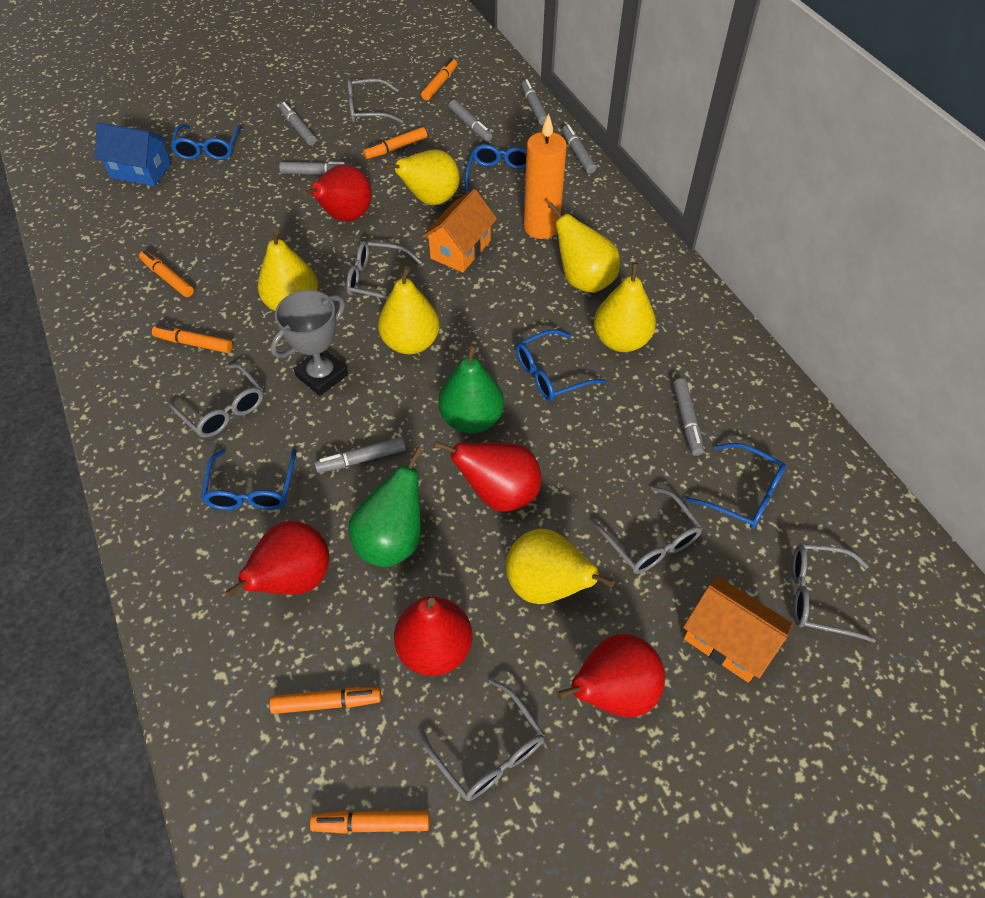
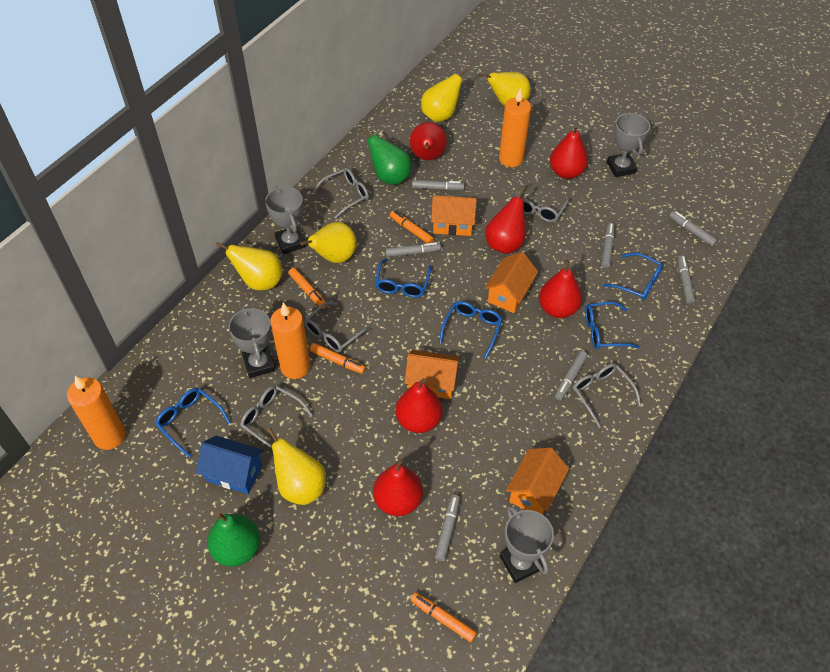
grey glasses: [169,363,264,438] [346,241,422,300] [347,78,403,123] [419,678,545,801] [591,486,703,574] [792,544,876,643] = 6 -> [240,385,313,449] [304,302,371,352] [313,168,369,219] [517,184,570,222] [573,363,641,428] = 5
grey trophy: [271,290,348,396] = 1 -> [228,307,276,378] [265,187,306,254] [500,506,554,583] [607,113,650,177] = 4
orange candle: [523,114,567,239] = 1 -> [67,376,126,450] [270,302,310,379] [499,88,531,167] = 3
orange house: [422,189,497,272] [683,576,792,683] = 2 -> [404,350,460,399] [431,195,477,236] [484,252,538,313] [506,447,569,514] = 4
orange marker: [139,250,194,297] [152,325,233,353] [269,687,381,714] [310,810,430,834] [363,127,427,159] [421,58,457,101] = 6 -> [288,268,327,309] [310,343,366,374] [390,211,434,243] [411,592,477,642] = 4
red pear: [225,521,329,598] [304,165,371,221] [394,597,472,676] [434,441,542,512] [557,634,665,718] = 5 -> [373,458,423,516] [396,378,443,433] [410,122,447,160] [485,186,526,254] [539,260,582,318] [550,125,588,179] = 6
yellow pear: [258,229,318,311] [378,266,440,354] [384,149,460,205] [506,529,615,604] [548,202,620,293] [594,262,656,352] = 6 -> [215,242,283,290] [267,428,326,505] [300,222,357,263] [421,68,468,122] [481,72,531,106] = 5

